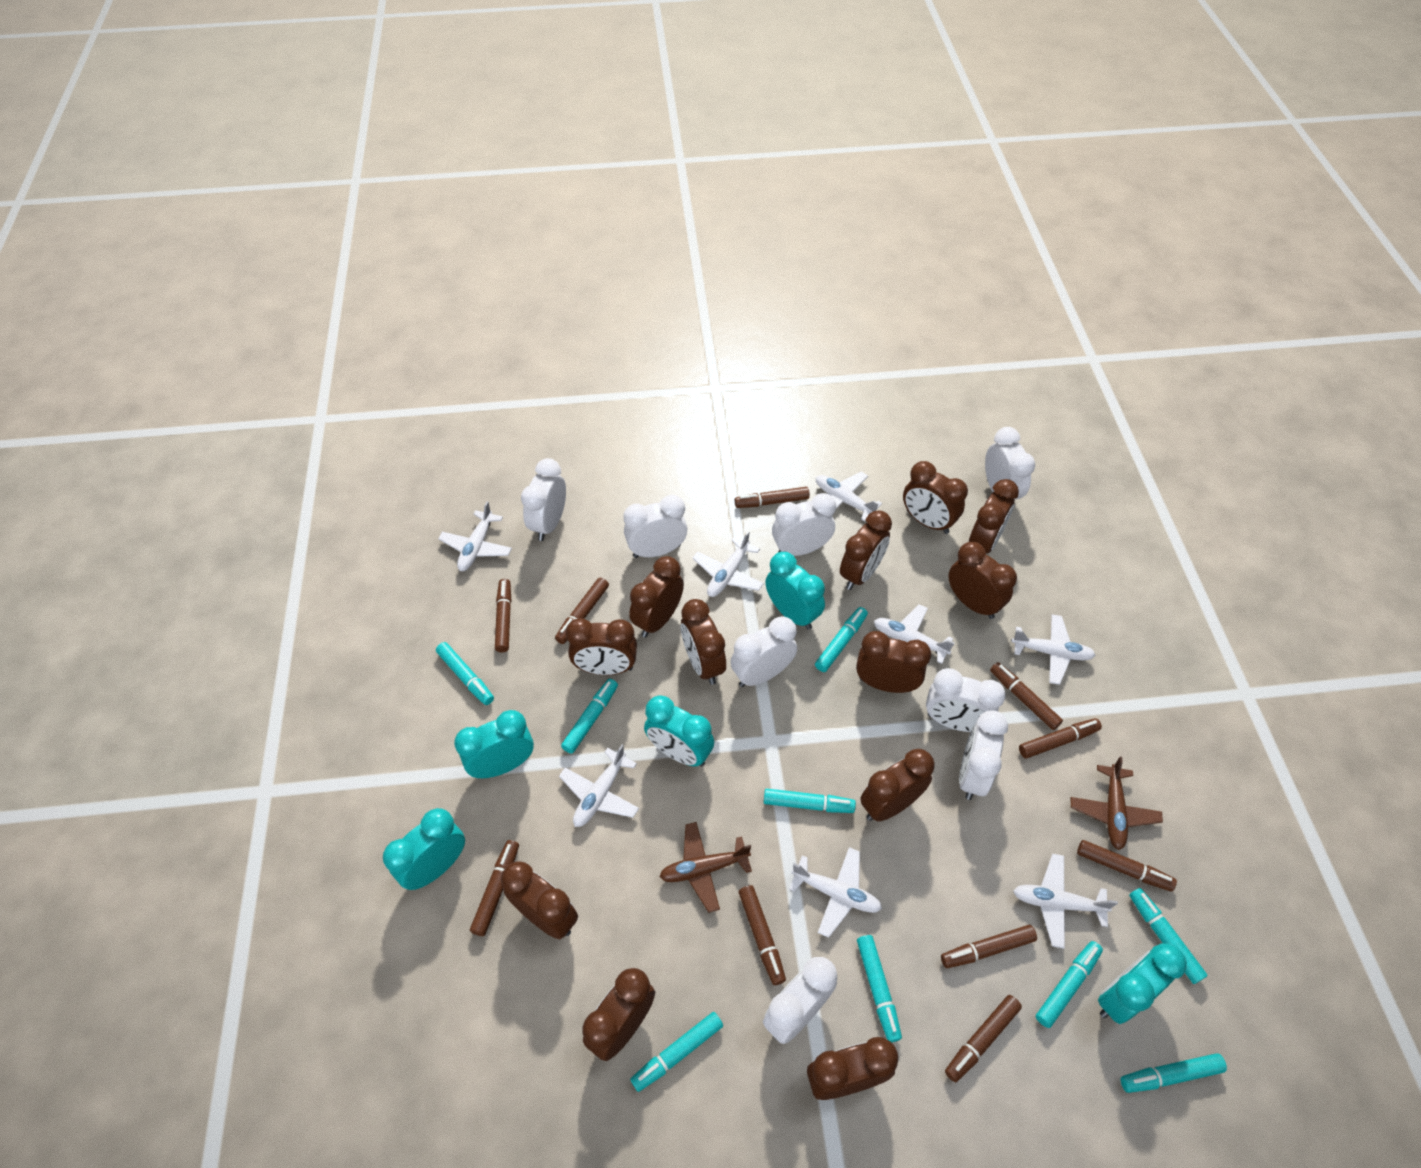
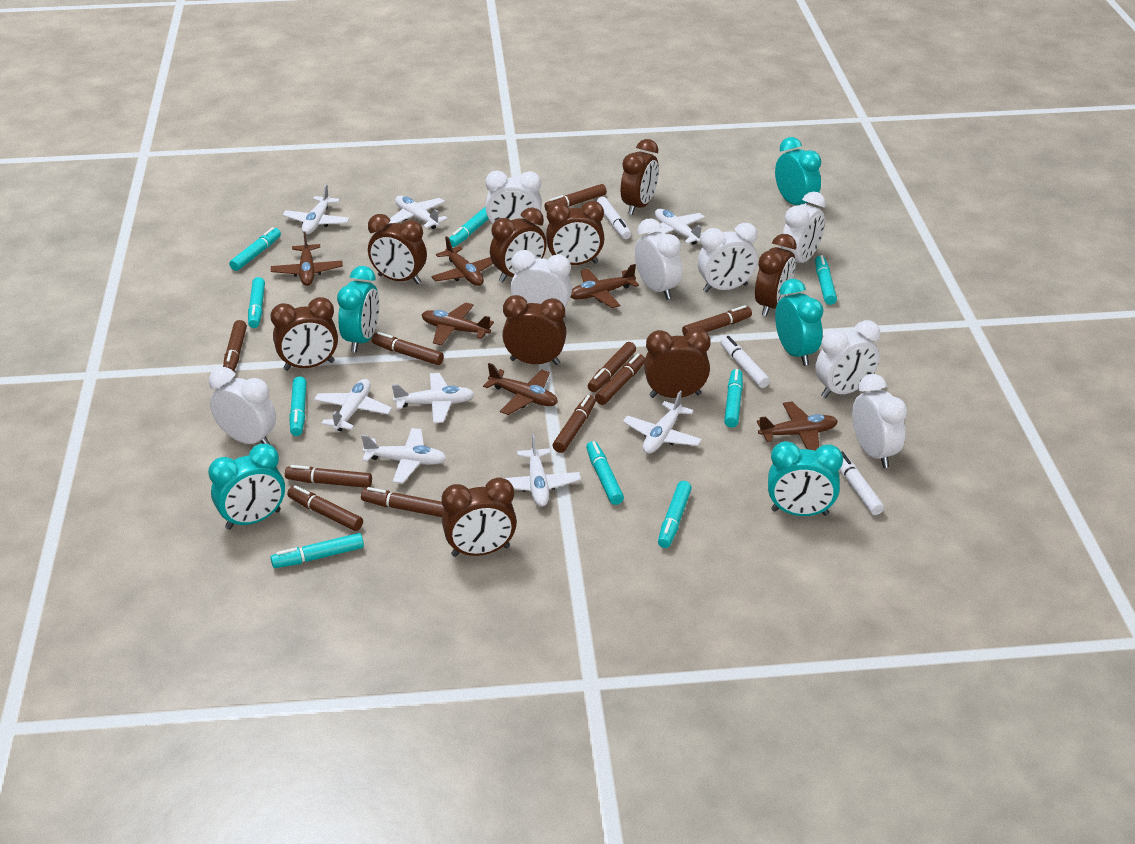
brown clock: [501,861,578,939] [566,618,637,675] [583,968,655,1061] [629,556,684,637] [681,599,726,685] [807,1037,898,1100] [840,510,892,590] [856,631,931,693] [860,749,934,822] [903,461,968,534] [949,542,1017,619] [969,479,1019,554] = 12 -> [271,297,338,371] [368,214,427,284] [442,477,517,557] [490,207,547,282] [502,295,567,365] [546,201,604,265] [621,139,659,215] [644,328,710,398] [755,234,797,317] = 9
brown plane: [659,822,752,913] [1070,757,1163,850] = 2 -> [271,231,343,286] [422,302,494,345] [431,236,493,286] [483,363,558,415] [571,264,639,308] [757,402,838,451] = 6
white marker: none = 0 -> [597,197,631,239] [720,336,770,388] [840,451,884,515] = 3

